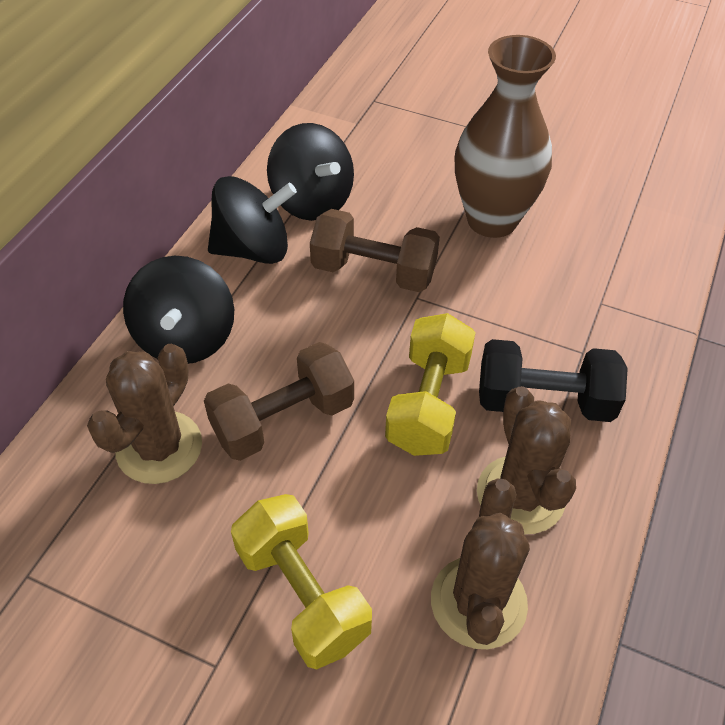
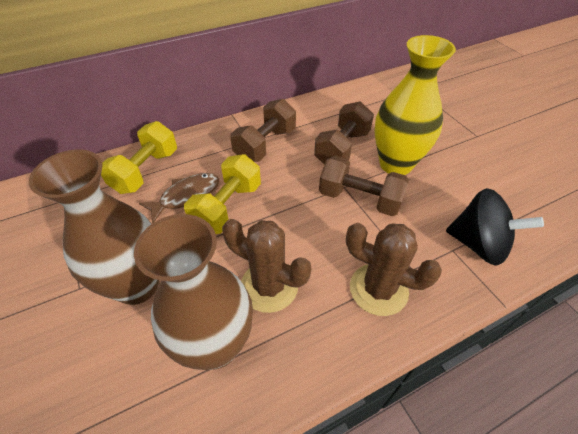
black dumbbell: [479,339,628,422] = 1 -> none = 0
black spinning top: [123,256,234,364] [208,176,297,264] [267,123,354,221] = 3 -> [446,188,544,266] = 1
brown cactus: [87,344,202,484] [431,479,530,649] [477,386,576,534] = 3 -> [222,219,311,313] [346,223,442,316] = 2
brown dumbbell: [204,342,354,461] [310,209,440,292] = 2 -> [230,99,296,162] [314,101,374,165] [319,155,409,216] = 3
brown fish: none = 0 -> [139,173,219,223] = 1
brown vase: [455,35,556,238] = 1 -> [29,150,159,305] [134,214,253,370] = 2
yellow vase: none = 0 -> [374,35,456,175] = 1

